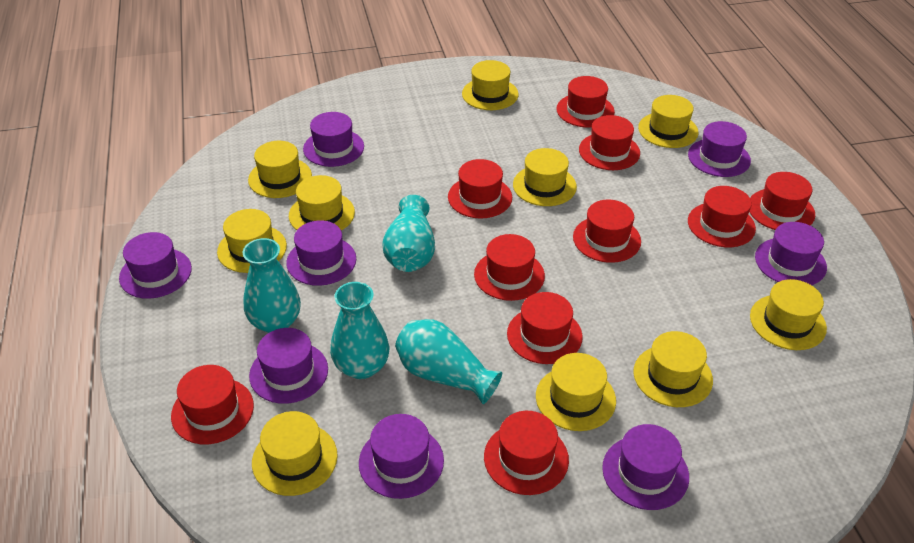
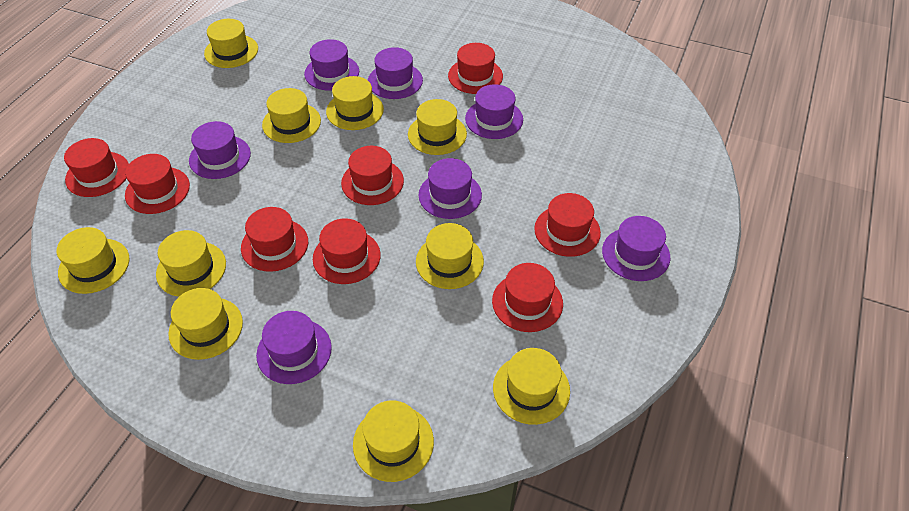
purple hat: [119,232,192,299] [249,328,328,404] [286,220,356,286] [303,112,364,167] [359,414,444,499] [602,424,689,510] [688,121,751,177] [755,222,827,285] = 8 -> [189,121,251,179] [256,311,332,384] [304,39,359,90] [368,47,423,99] [418,158,482,219] [465,84,523,139] [602,216,670,281] = 7
red hat: [171,365,254,444] [448,159,512,219] [474,234,545,301] [484,411,569,495] [507,292,583,364] [557,76,615,128] [573,200,641,263] [579,115,640,170] [688,186,756,247] [749,172,815,230] = 10 -> [64,138,129,197] [125,154,190,214] [241,207,308,272] [313,218,381,284] [341,146,404,205] [448,43,503,94] [492,263,563,332] [534,193,601,257] = 8
turquoise vase: [243,238,301,333] [330,282,389,379] [382,195,435,272] [395,319,502,404] = 4 -> none = 0

